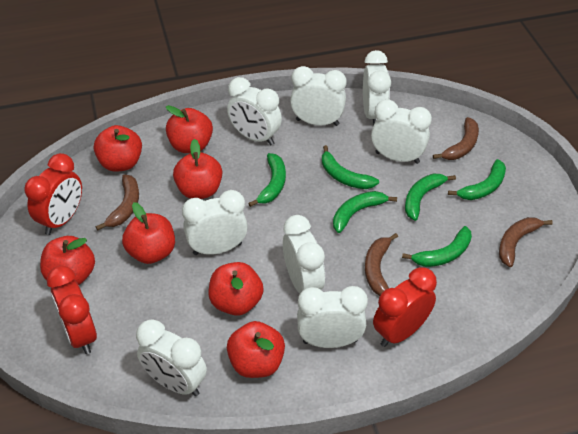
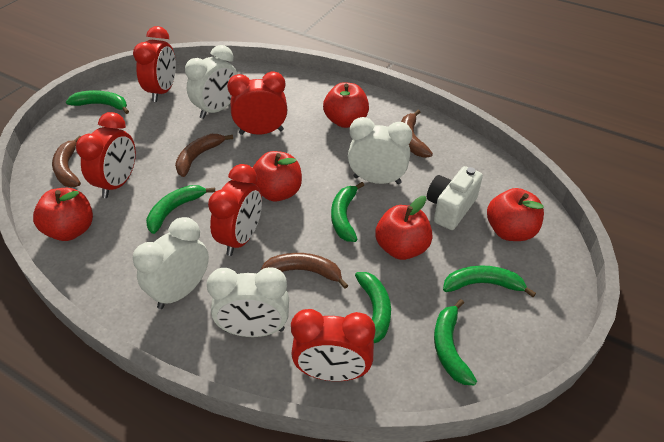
red apple: [40,236,95,285] [94,125,142,172] [122,202,175,264] [166,105,213,153] [173,139,222,199] [208,262,264,316] [227,321,285,378] = 7 -> [33,188,93,241] [252,151,302,201] [323,82,369,128] [375,196,433,260] [487,188,544,241] = 5
red clock: [24,153,82,235] [47,266,97,354] [373,267,437,347] = 3 -> [76,112,136,198] [133,26,176,102] [208,164,262,256] [227,71,287,135] [291,309,375,381] = 5
white camera: none = 0 -> [427,166,483,230] = 1
white clock: [136,319,207,396] [182,190,248,255] [227,77,282,145] [283,215,325,294] [290,66,346,126] [297,286,368,348] [363,50,391,126] [371,99,432,164] = 8 -> [133,217,209,309] [185,45,238,119] [207,267,289,337] [348,117,412,184] = 4

